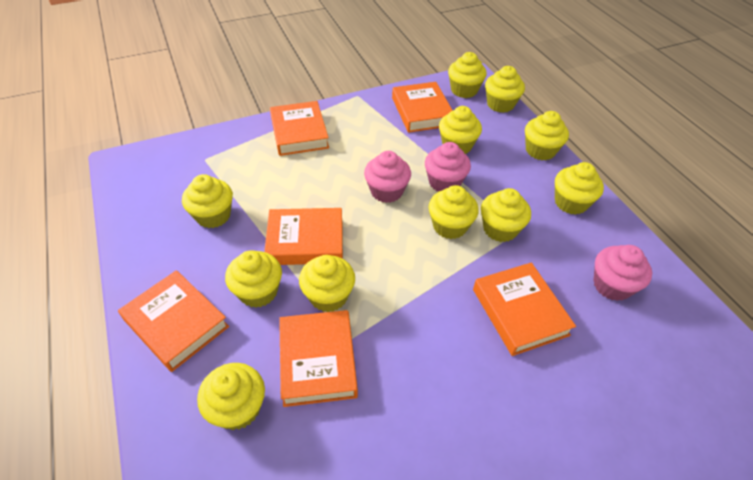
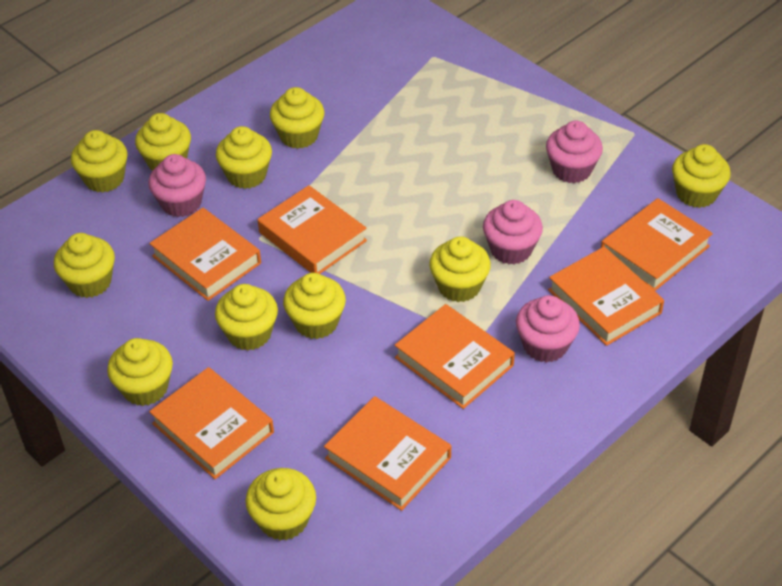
orange book: [118,270,229,372] [264,208,343,265] [270,101,329,156] [279,310,358,407] [392,82,453,133] [473,262,576,356] = 6 -> [149,208,261,301] [149,367,274,479] [258,185,367,274] [324,396,451,511] [395,304,515,409] [548,247,664,346] [601,198,713,291] = 7
pink cupcake: [364,151,411,203] [425,142,471,191] [593,245,652,301] = 3 -> [148,154,206,217] [483,200,543,264] [516,295,580,363] [546,120,603,183] = 4

